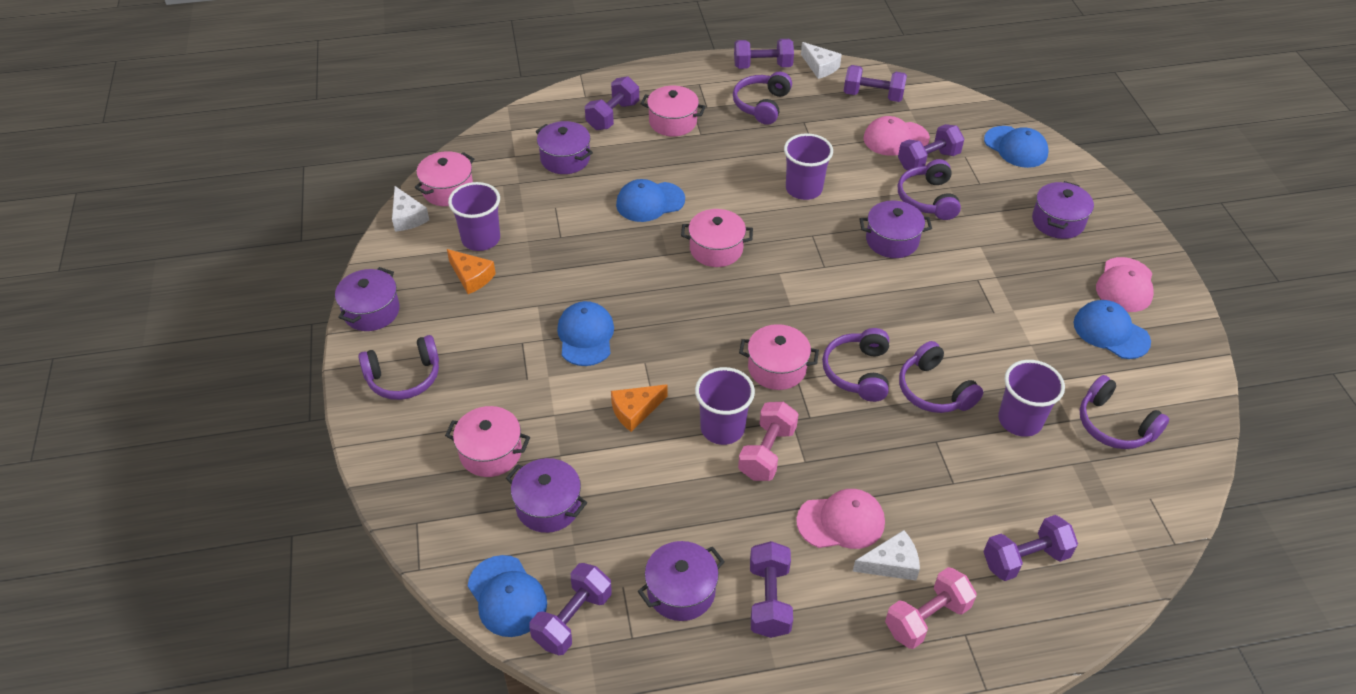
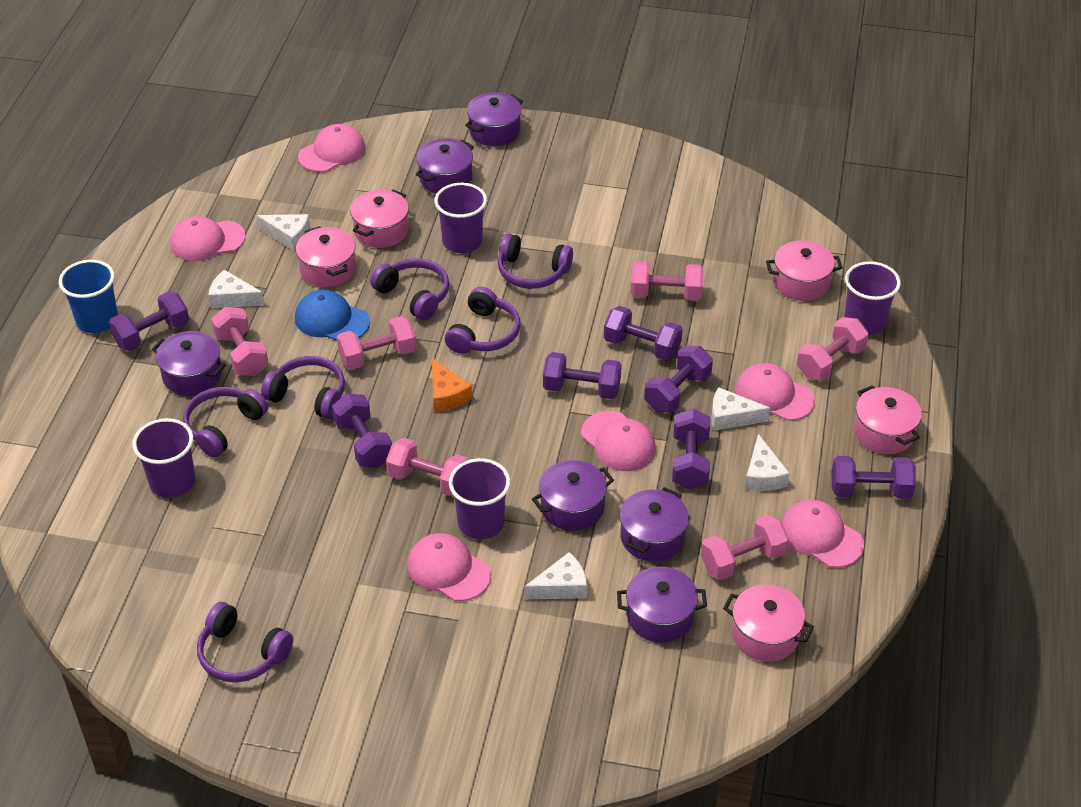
blue cap: [468,555,547,637] [557,301,614,366] [616,179,685,222] [984,126,1049,168] [1074,300,1151,359] = 5 -> [295,290,370,341] = 1
blue cup: none = 0 -> [59,260,118,333] = 1
orange cheese: [447,249,496,294] [611,384,668,432] = 2 -> [432,358,472,412] = 1
pink cap: [796,489,885,549] [863,116,930,156] [1096,257,1154,312] = 3 -> [171,216,245,261] [298,124,365,172] [408,533,491,601] [581,411,656,471] [735,363,815,421] [782,500,864,568] = 6
pink dumbbell: [738,402,799,481] [885,567,977,649] = 2 -> [211,307,269,376] [337,316,416,370] [386,438,469,497] [631,261,704,301] [701,515,789,580] [797,317,869,381] = 6
white cheese: [392,186,429,232] [801,42,842,79] [852,530,920,580] = 3 -> [208,270,265,309] [257,214,310,251] [524,552,587,599] [711,387,770,431] [745,434,789,491] = 5

